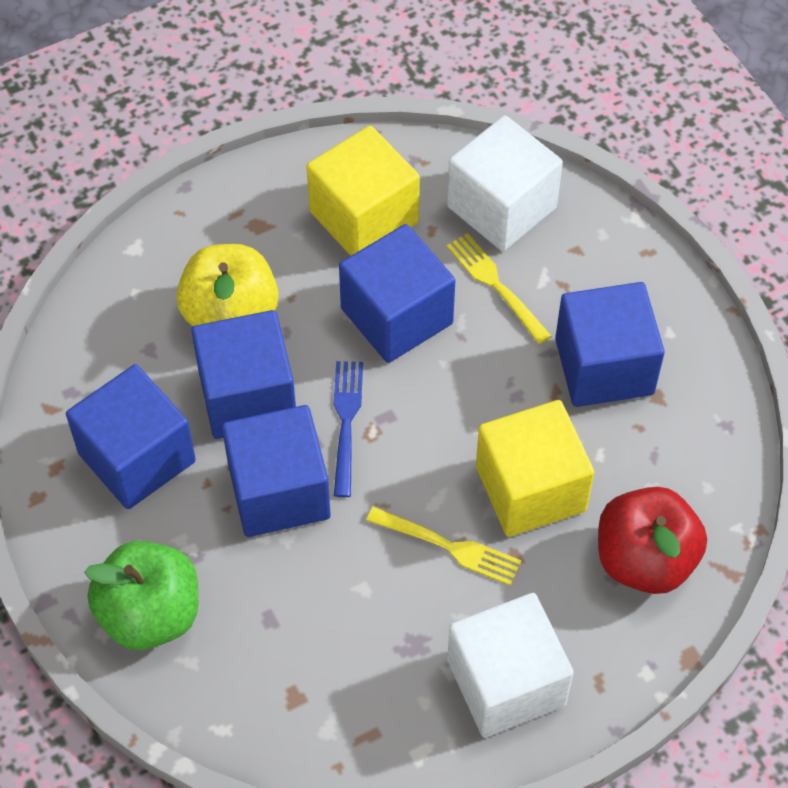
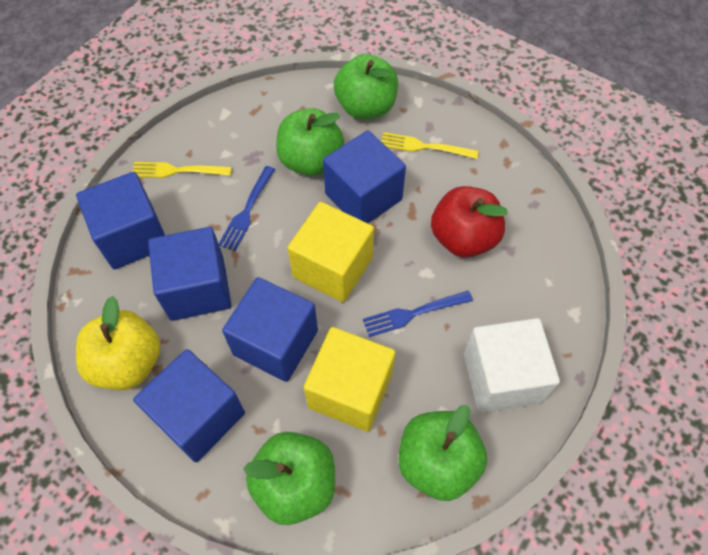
blue fork: [334,361,363,497] = 1 -> [219,166,275,251] [363,291,473,337] = 2
green apple: [84,541,198,650] = 1 -> [243,432,335,525] [276,108,344,176] [334,54,398,119] [399,405,487,501] = 4
white cube: [447,115,563,251] [447,593,574,738] = 2 -> [464,318,560,413] = 1

